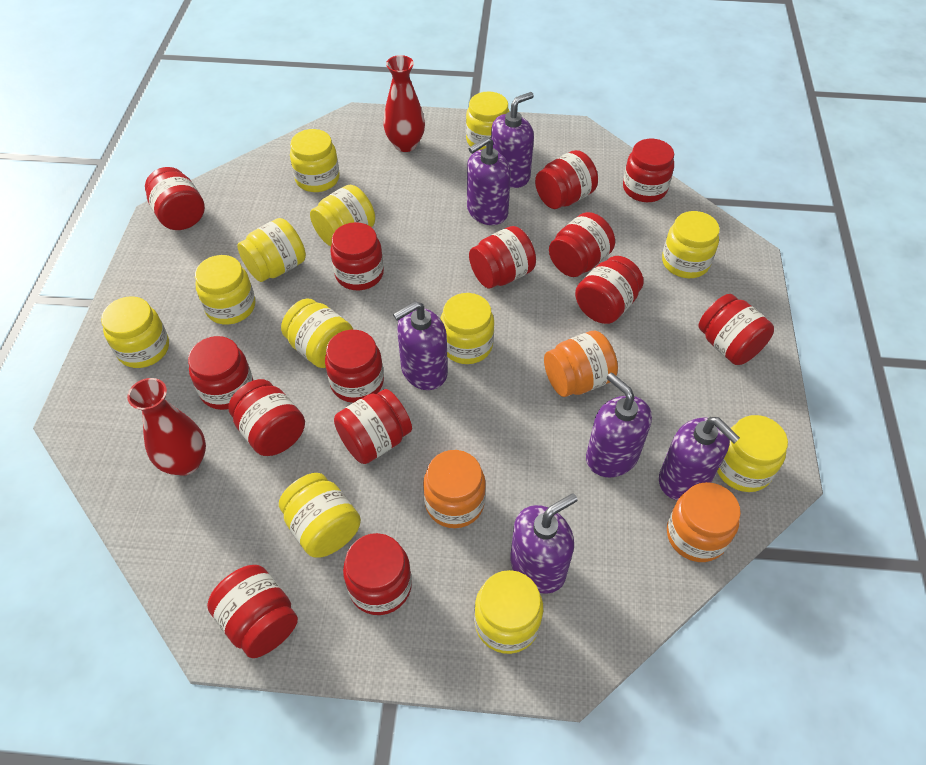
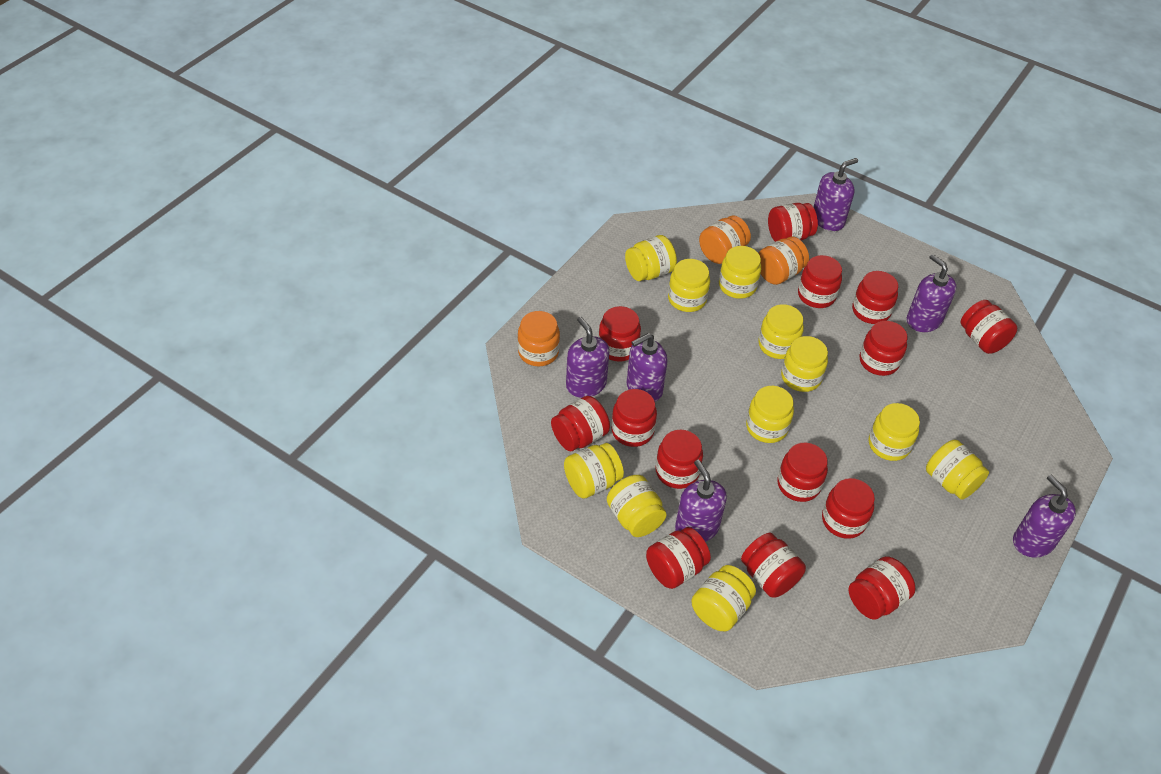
red vase: [127,378,206,476] [383,55,425,152] = 2 -> none = 0
yellow jar: [101,296,169,368] [195,255,255,325] [237,218,306,282] [279,473,361,558] [281,298,353,368] [290,129,340,192] [310,184,375,246] [440,293,494,364] [466,92,510,151] [474,570,543,654] [662,211,720,278] [717,415,788,492] = 12 -> [564,443,624,498] [607,475,667,537] [625,235,677,281] [668,259,710,312] [691,565,756,631] [719,246,761,299] [746,386,794,443] [758,304,804,359] [781,336,828,392] [869,403,920,461] [926,440,989,499] = 11

